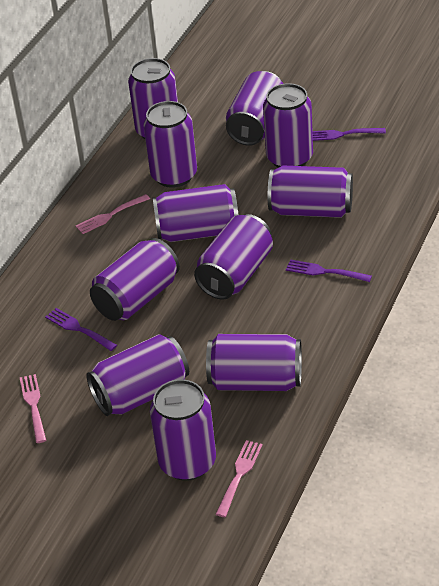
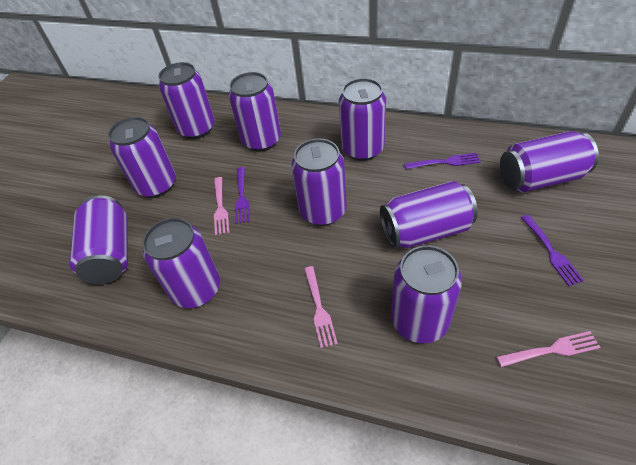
purple can: [86,334,189,416] [90,238,180,321] [128,58,178,139] [143,101,197,188] [150,379,216,481] [153,184,238,242] [194,214,273,300] [206,334,302,391] [226,71,283,146] [263,83,313,168] [268,166,353,218] = 11 -> [70,195,128,284] [108,117,176,198] [142,218,220,308] [159,62,215,139] [229,72,281,152] [291,138,347,226] [339,78,386,161] [380,181,478,248] [391,245,462,343] [500,131,599,193] = 10

